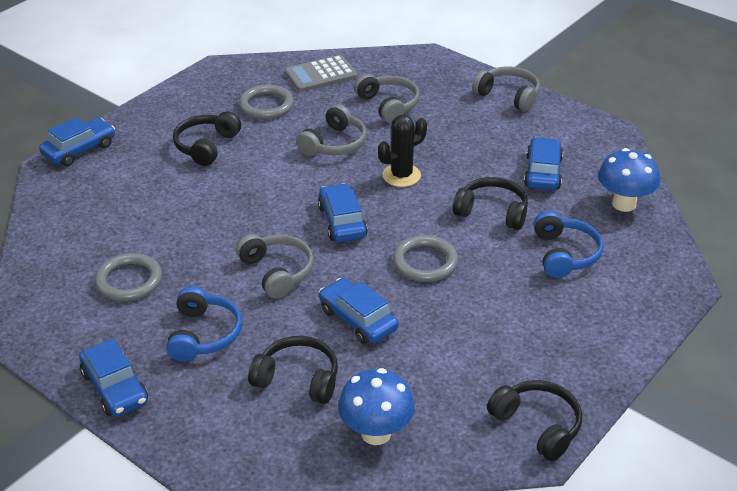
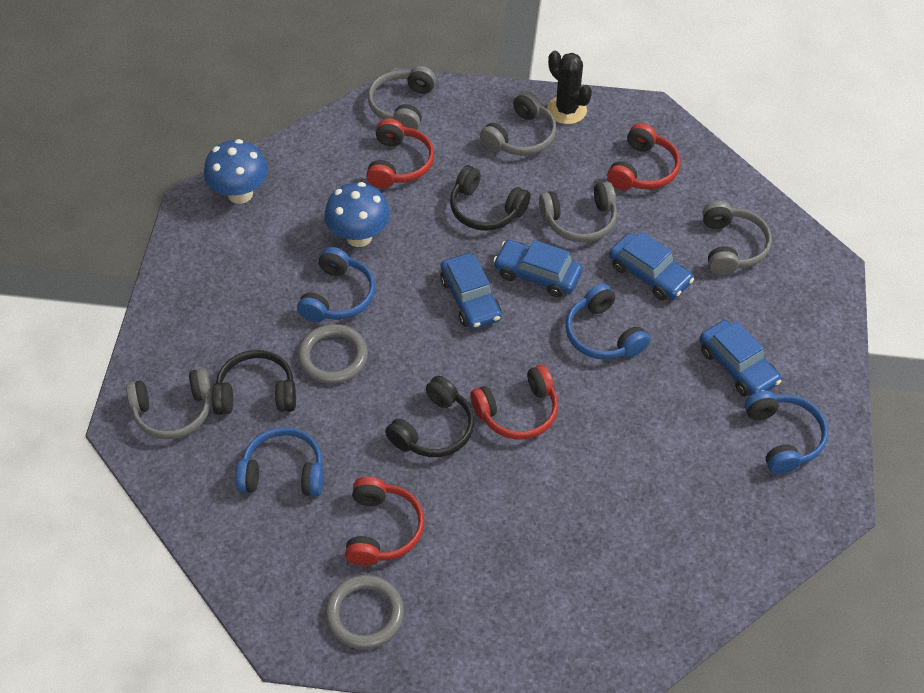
black headphones: [173,111,241,166] [248,336,338,404] [453,177,528,230] [487,380,582,461] = 4 -> [212,350,296,415] [385,376,474,457] [450,165,530,231] = 3
blue car: [39,117,115,166] [79,339,148,417] [318,183,368,242] [319,278,399,344] [524,137,563,190] = 5 -> [440,253,502,329] [493,240,583,297] [609,231,694,300] [699,320,782,397] = 4
blue headphones: [166,286,242,362] [534,211,604,278] = 2 -> [236,427,324,496] [297,247,375,322] [565,284,650,360] [744,391,828,474] = 4
grey calculator: [285,55,357,92] = 1 -> none = 0
grey headphones: [236,234,314,299] [297,104,367,156] [354,74,420,123] [472,66,540,112] = 4 -> [126,368,212,439] [368,66,436,130] [480,91,556,155] [539,181,617,243] [702,201,772,275] = 5
grey ring: [95,253,162,301] [239,84,294,119] [393,235,458,282] = 3 -> [298,324,368,384] [325,575,404,649] = 2
red headphones: none = 0 -> [345,477,425,566] [366,119,434,188] [470,365,558,440] [607,123,680,190] = 4

